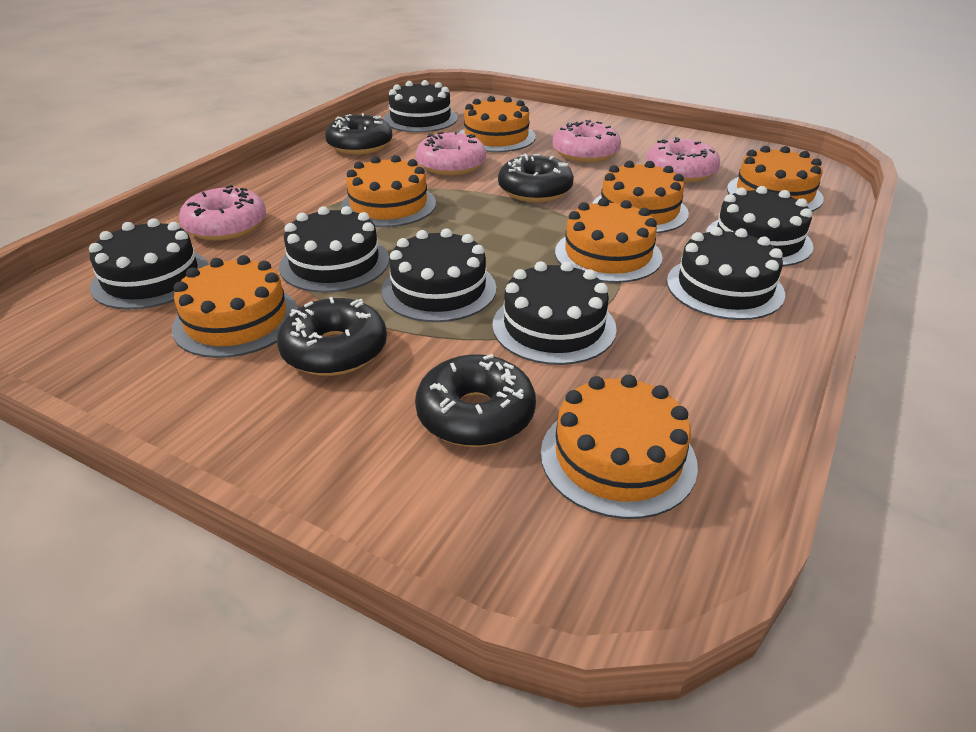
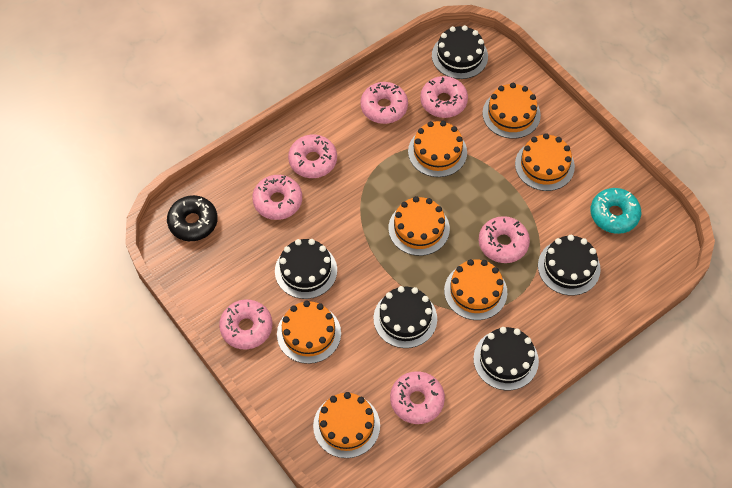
black cake: [89,218,209,310] [279,206,389,293] [382,228,496,322] [384,80,458,132] [492,261,617,365] [667,227,785,320] [706,186,813,267] = 7 -> [275,239,337,299] [374,286,437,348] [432,25,488,79] [473,327,539,390] [538,235,601,296] = 5
black donut: [277,297,387,376] [325,113,393,154] [415,354,536,447] [498,154,574,202] = 4 -> [167,195,218,241] = 1
pink donut: [179,185,266,240] [416,131,486,175] [553,120,621,163] [646,137,720,183] = 4 -> [219,300,273,349] [252,175,302,220] [288,135,337,178] [360,82,408,124] [390,371,445,424] [420,76,468,118] [479,216,530,263] = 7
turquoise donut: none = 0 -> [590,188,641,234] = 1

